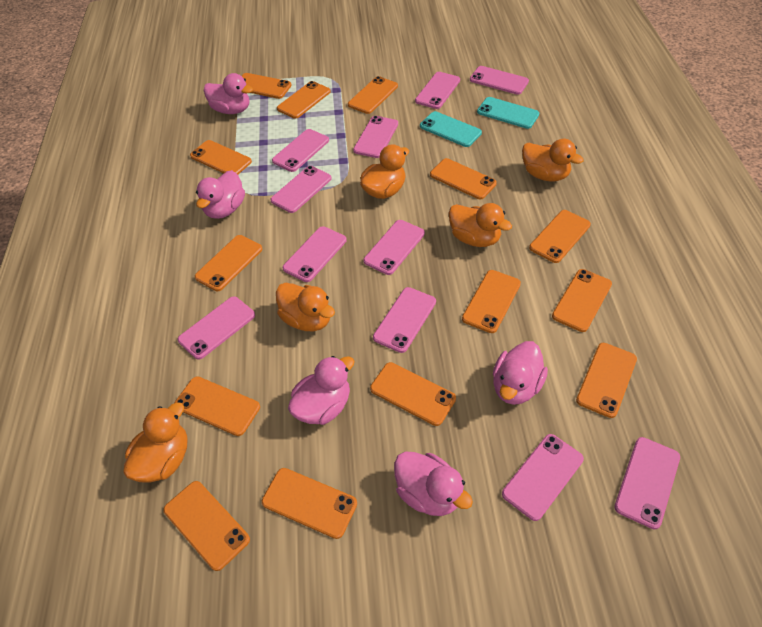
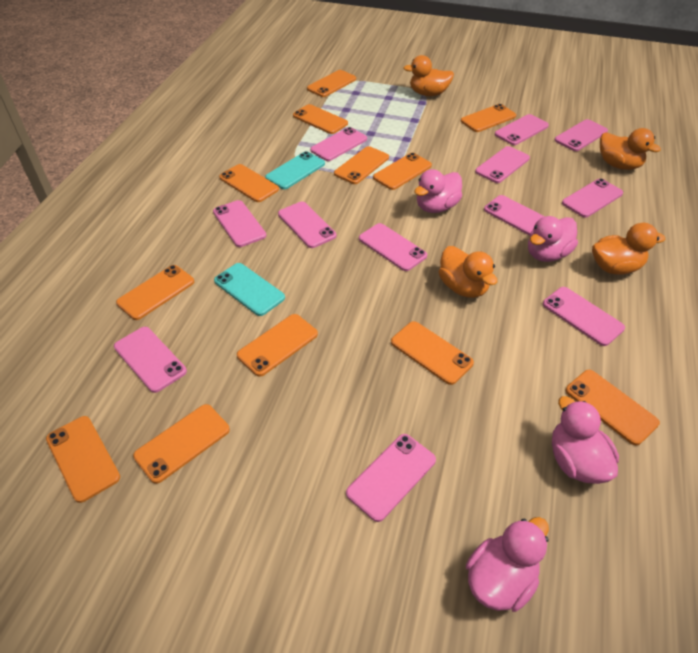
orange duck: [123,402,187,483] [276,283,335,331] [360,144,409,199] [449,203,512,247] [522,139,584,182] = 5 -> [403,55,454,96] [439,246,497,298] [592,223,665,275] [600,128,661,170] = 4
orange phone: [163,481,250,571] [175,376,260,436] [190,140,252,174] [195,235,262,291] [242,73,292,99] [262,468,357,539] [277,81,331,119] [348,76,398,114] [370,362,456,426] [430,158,497,199] [462,270,521,333] [529,210,591,263] [552,269,612,332] [576,343,637,418] = 14 -> [46,416,120,503] [116,265,194,320] [133,404,230,484] [219,164,279,202] [237,314,318,377] [293,104,348,134] [307,70,356,97] [334,146,389,184] [373,153,432,190] [391,321,474,385] [461,104,516,132] [566,370,660,446] = 12
pink duck: [196,170,245,219] [204,73,253,114] [288,356,355,425] [394,452,473,516] [493,341,548,405] = 5 -> [414,169,462,213] [466,517,549,612] [528,216,578,262] [552,396,619,484] = 4
pink phone: [178,296,255,360] [270,166,331,213] [272,129,329,172] [283,226,347,282] [353,116,398,158] [364,220,425,275] [373,287,436,353] [415,72,460,109] [470,66,529,95] [502,434,584,521] [614,437,680,529] = 11 -> [114,327,187,393] [213,200,266,247] [278,202,337,248] [310,127,367,161] [346,434,436,522] [359,223,427,271] [475,146,530,183] [484,195,545,236] [495,114,549,145] [543,287,625,346] [554,119,608,151] [562,178,623,218] = 12

